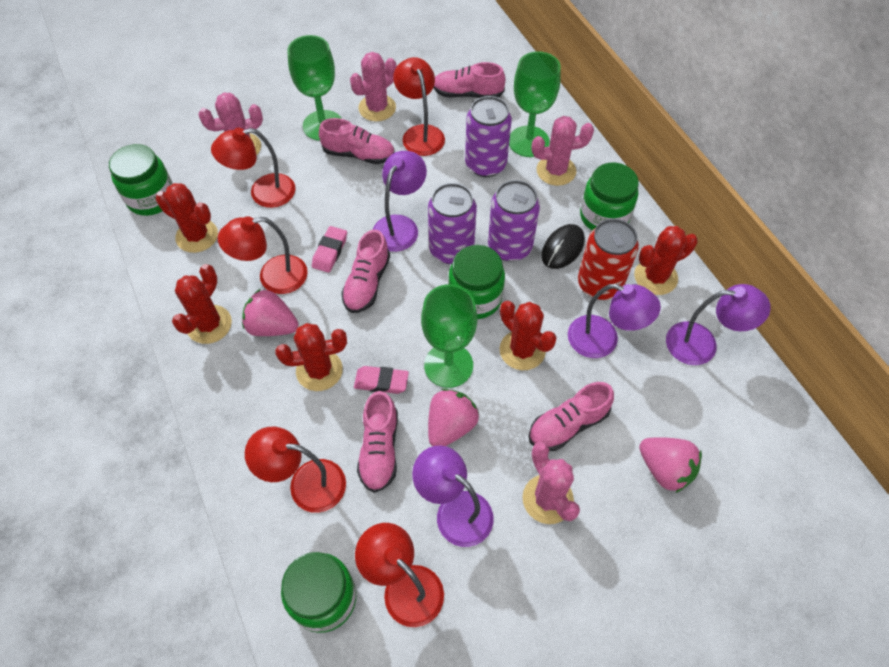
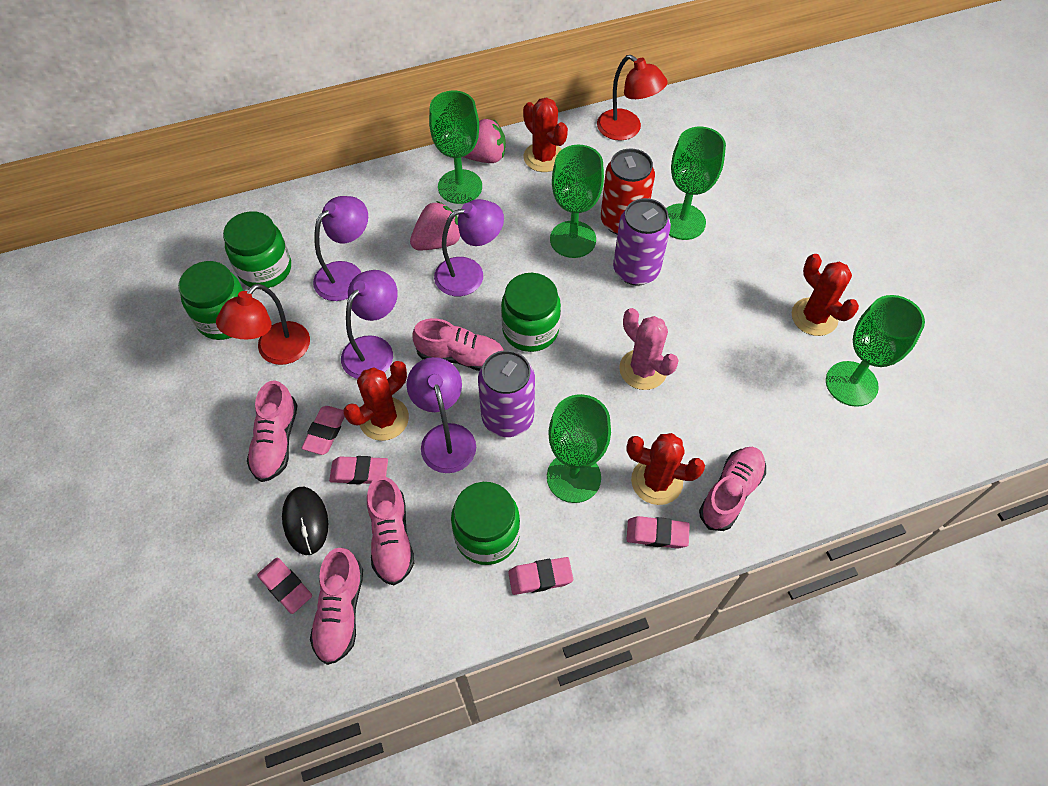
green goblet: [287,35,342,141] [421,284,477,388] [509,51,561,157] = 3 -> [429,91,482,204] [547,394,611,503] [550,145,604,258] [666,127,726,240] [826,295,925,407] = 5
pink cactus: [199,93,263,155] [350,52,397,121] [523,442,580,524] [532,116,594,186] = 4 -> [619,308,679,390] = 1
pink eraser: [312,226,347,273] [354,366,409,394] = 2 -> [257,558,312,614] [302,406,345,455] [329,456,388,484] [508,557,573,595] [626,516,690,549] = 5
pink strawberry: [242,289,298,336] [428,389,479,446] [639,437,702,493] = 3 -> [410,201,460,250] [464,119,506,163] = 2
purple can: [428,183,477,264] [465,96,512,177] [488,180,540,262] = 3 -> [478,350,535,437] [613,198,671,286] = 2
red cactus: [156,183,218,253] [172,264,232,344] [275,323,347,391] [500,301,557,370] [634,226,698,295] = 5 -> [344,361,409,441] [523,97,568,172] [626,433,705,505] [792,254,859,336] = 4
red lamp: [211,128,295,208] [218,216,308,294] [245,427,346,513] [355,523,444,627] [393,57,445,156] = 5 -> [216,284,310,365] [597,55,668,140] = 2

